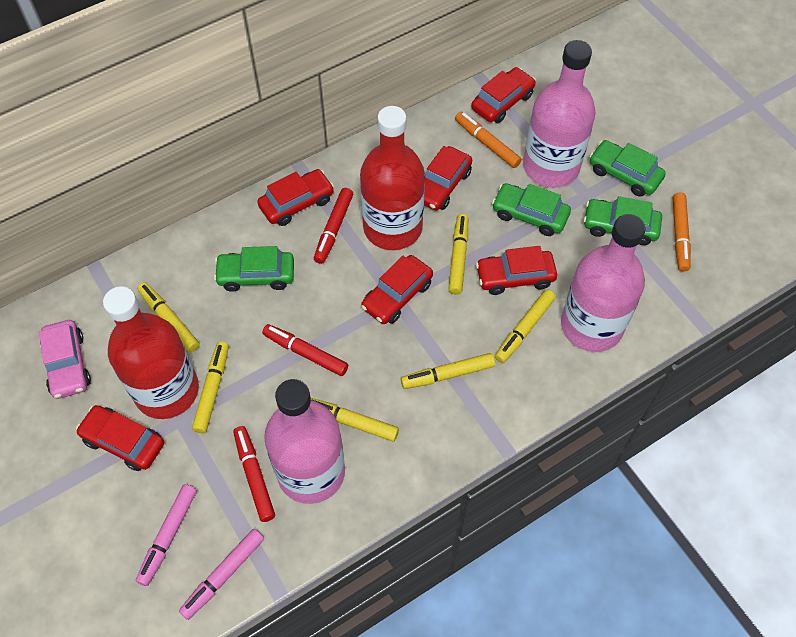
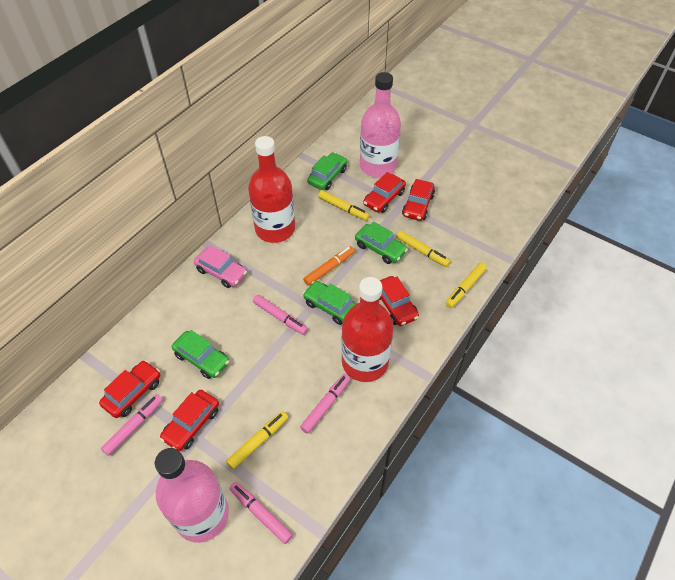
orange marker: [455,112,522,168] [673,193,691,272] = 2 -> [303,246,355,286] = 1
pink bottle: [264,379,345,504] [523,40,596,187] [561,214,646,352] = 3 -> [155,448,229,543] [360,72,401,178] = 2
pink marker: [136,484,197,586] [179,529,264,620] = 2 -> [101,394,163,456] [229,482,293,544] [253,295,308,335] [300,374,350,434] = 4
red car: [76,405,164,471] [257,169,334,226] [361,255,433,324] [424,146,472,211] [471,67,536,123] [476,246,557,295] = 6 -> [99,360,160,418] [160,390,219,451] [363,172,406,213] [379,276,419,326] [402,179,435,221] = 5
red marker: [233,426,275,522] [262,324,348,376] [314,188,353,264] = 3 -> none = 0
yellow marker: [138,282,200,352] [192,342,229,433] [311,398,399,441] [401,353,495,389] [448,214,468,294] [495,290,556,363] = 6 -> [226,411,288,469] [318,190,370,221] [396,230,451,267] [445,263,487,308] = 4

